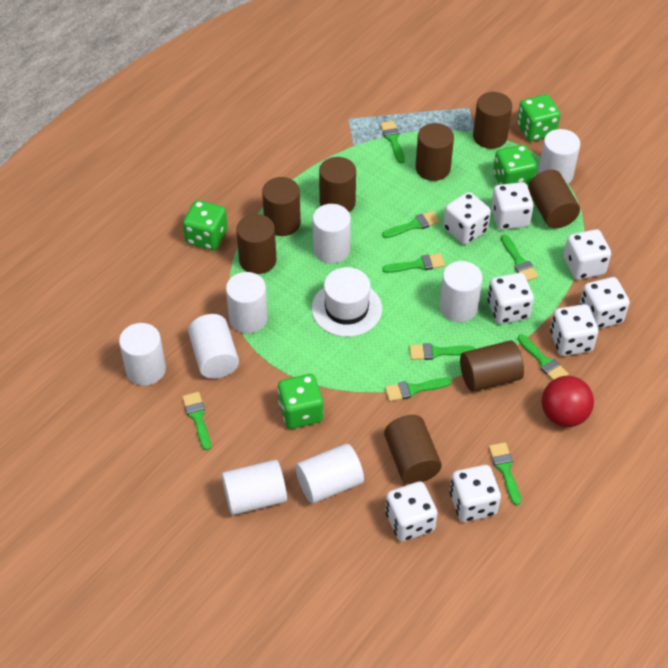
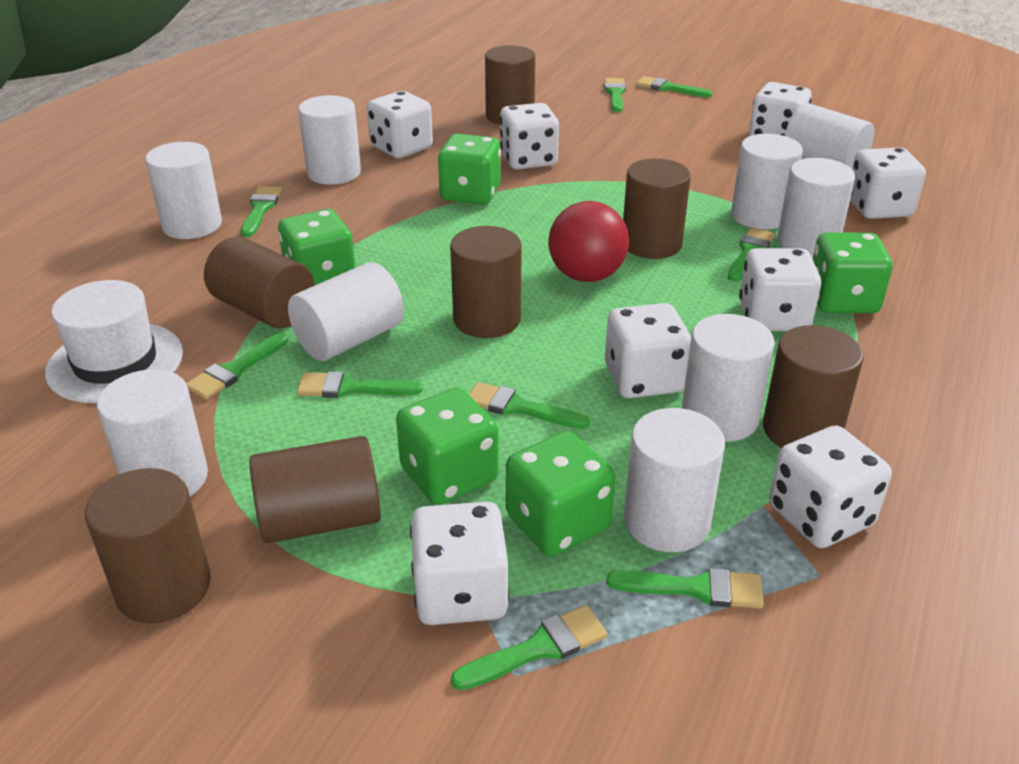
brown cylinder: [236,214,277,274] [262,177,301,236] [319,157,356,212] [384,415,442,484] [415,123,454,181] [460,340,524,392] [473,92,512,149] [528,170,580,228] = 8 -> [85,468,211,623] [204,237,314,328] [249,436,381,543] [450,226,522,338] [485,45,535,125] [623,158,691,259] [763,325,864,448] = 7
green dice: [183,200,228,250] [278,374,324,429] [493,145,537,186] [517,94,560,141] = 4 -> [278,209,356,286] [396,388,499,505] [438,134,501,205] [506,431,615,556] [813,232,893,313] = 5
white cylinder: [119,323,166,386] [188,314,239,379] [222,460,287,515] [226,272,268,333] [296,443,364,504] [312,204,351,264] [440,261,483,322] [538,129,580,184] = 8 -> [97,369,208,496] [145,142,222,239] [288,262,404,361] [298,95,361,185] [624,408,725,552] [682,314,775,442] [731,134,803,230] [777,158,855,258] [785,103,874,169] = 9

